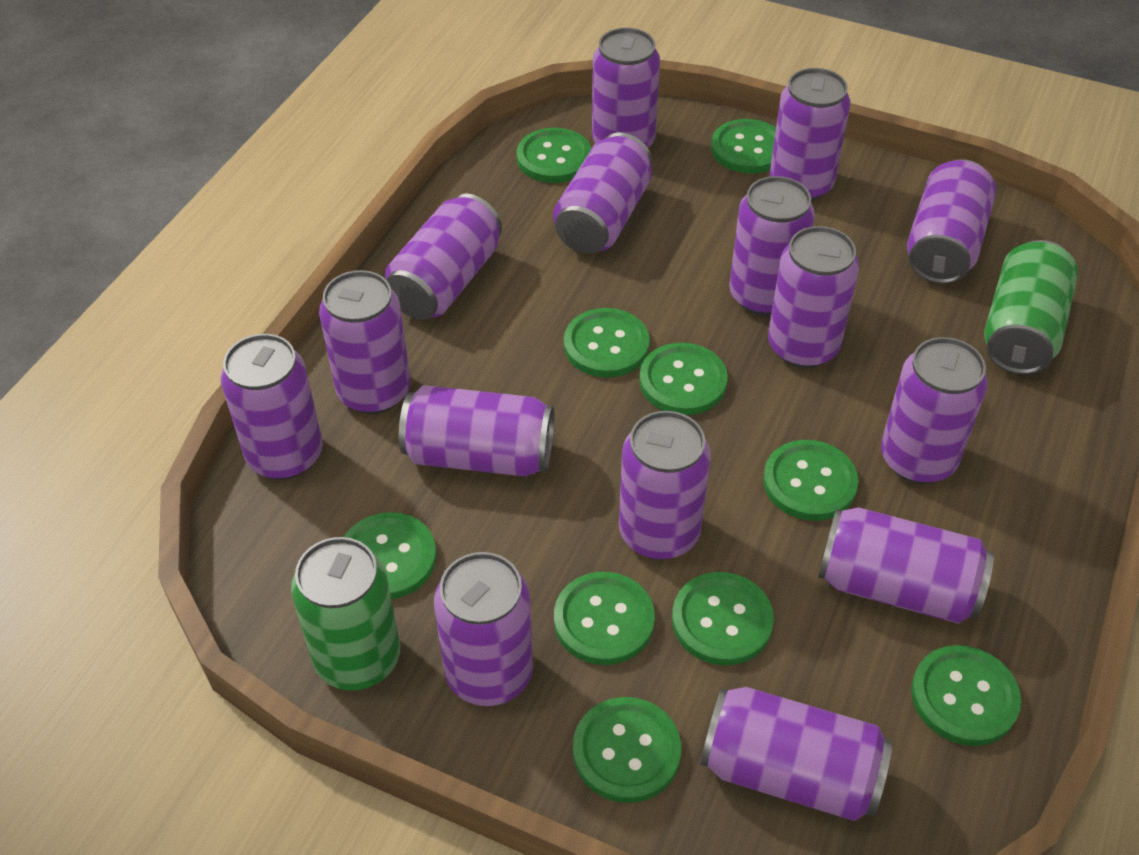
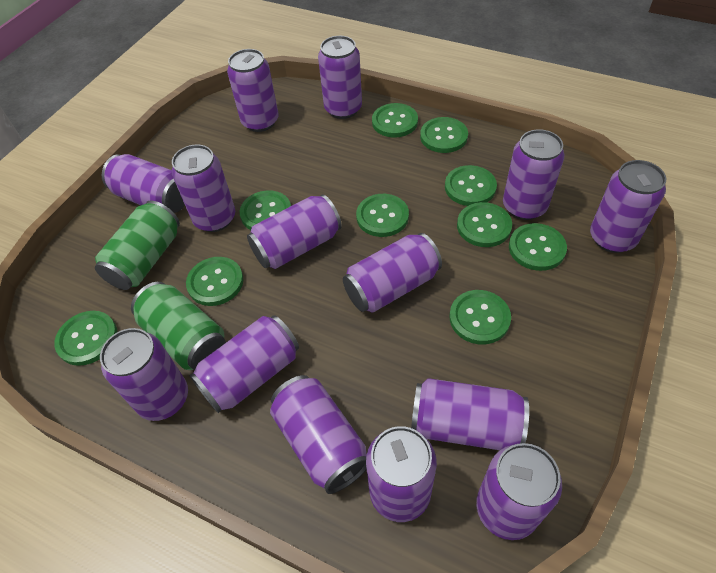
purple can: [221,334,323,480] [319,270,411,414] [385,194,502,319] [399,385,555,477] [434,552,533,706] [553,133,652,254] [592,28,660,148] [619,411,711,560] [701,687,893,821] [729,176,815,316] [768,226,859,368] [770,68,850,201] [818,507,994,624] [881,337,988,484] [907,159,996,284] = 15 -> [100,328,188,421] [102,154,185,213] [172,144,235,232] [189,315,299,413] [227,49,279,132] [247,194,342,269] [270,375,367,494] [318,36,362,119] [343,233,442,313] [366,426,437,522] [411,378,529,450] [476,443,562,540] [503,129,565,220] [590,160,666,253] = 14

